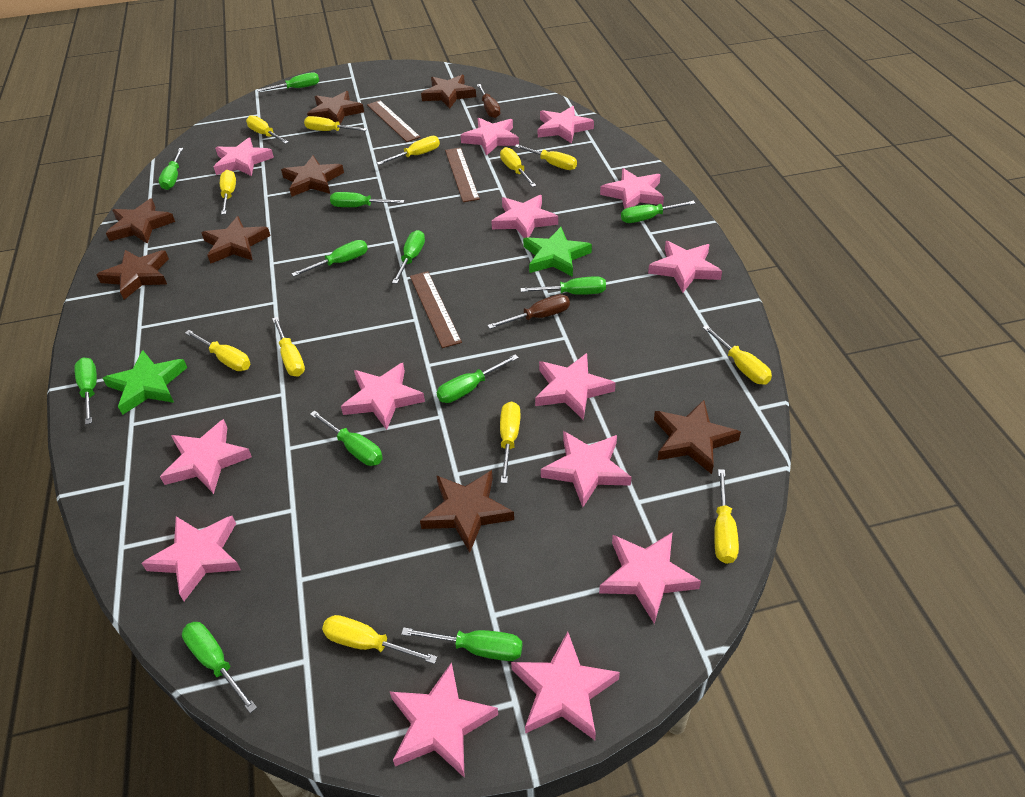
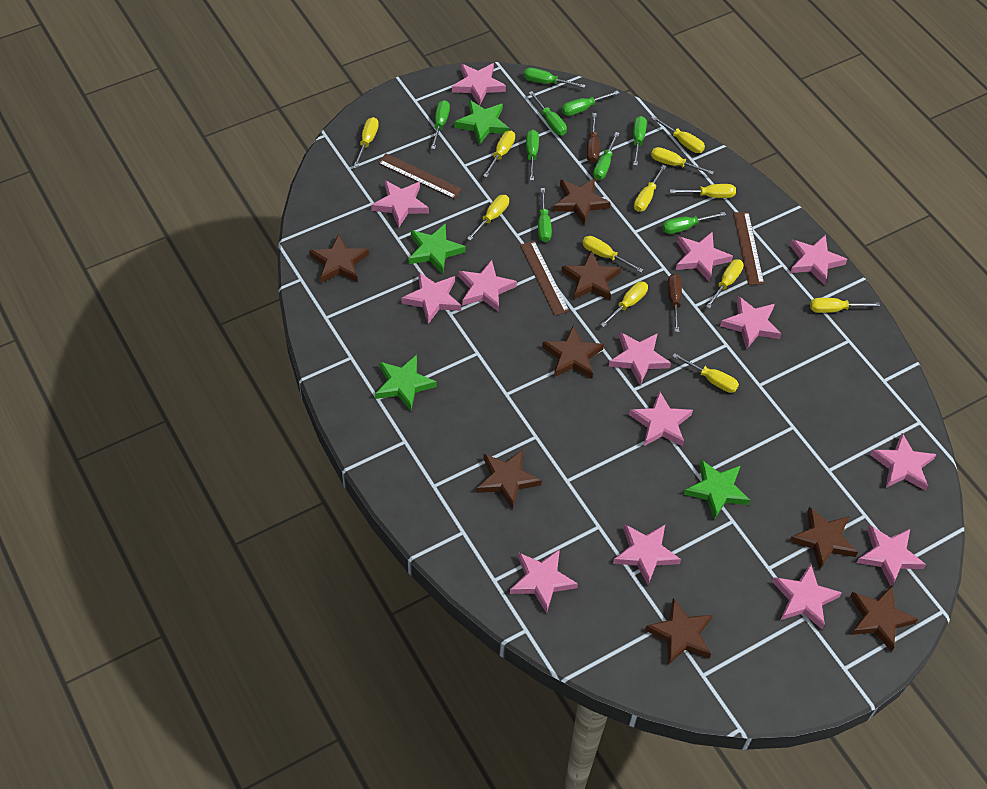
green screwdriver: [74,358,97,424] [158,148,183,190] [182,622,257,713] [257,72,319,92] [291,240,368,277] [310,410,383,466] [330,192,404,207] [392,230,425,284] [401,627,522,661] [437,354,519,403] [520,276,606,295] [621,201,695,223] = 12 -> [431,100,450,149] [524,68,586,88] [526,130,539,181] [529,91,567,135] [538,188,552,242] [562,91,619,116] [593,132,619,180] [633,116,647,166] [662,212,726,234] = 9
green star: [103,350,187,415] [523,227,592,277] = 2 -> [375,355,437,411] [409,223,466,274] [454,100,509,145] [684,460,750,520] = 4

